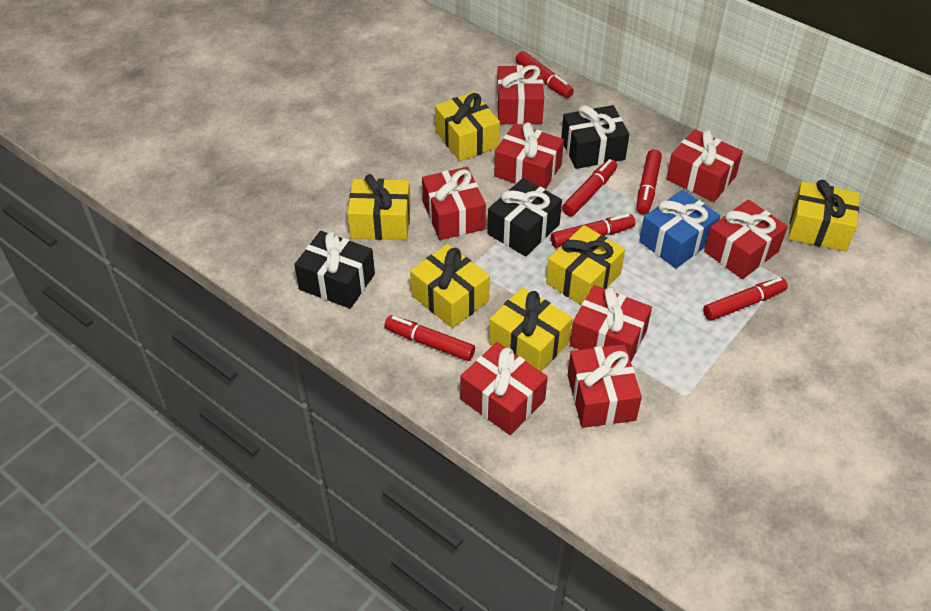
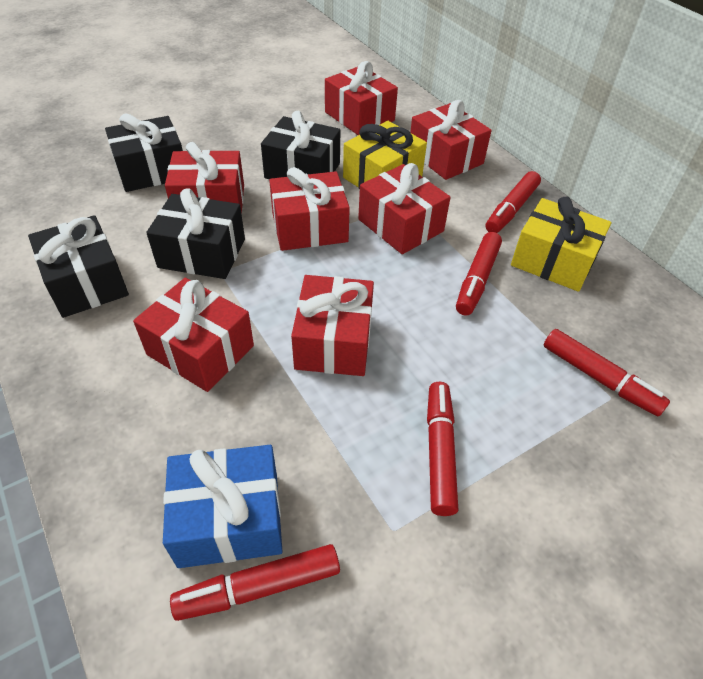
black gift: [294,231,375,309] [487,178,562,256] [561,105,629,169] = 3 -> [28,215,129,318] [105,113,183,192] [146,188,245,279] [261,111,340,179] = 4
red gift: [422,167,486,240] [460,342,548,435] [494,122,564,190] [497,65,544,125] [567,344,642,428] [570,285,652,361] [666,129,743,202] [704,200,788,279] = 8 -> [133,278,254,392] [165,142,244,214] [269,167,350,251] [291,275,374,376] [325,61,398,135] [358,163,451,254] [410,100,492,180] = 7
red marker: [384,315,475,361] [515,51,574,98] [551,214,636,248] [562,159,617,216] [637,149,662,214] [703,277,788,321] = 6 -> [170,544,340,621] [427,382,458,516] [456,232,502,316] [485,171,541,233] [544,329,670,417] = 5
yellow gift: [347,174,411,240] [410,244,490,328] [435,92,500,161] [489,287,573,372] [546,225,625,305] [788,180,860,251] = 6 -> [343,121,427,189] [511,197,611,292] = 2

